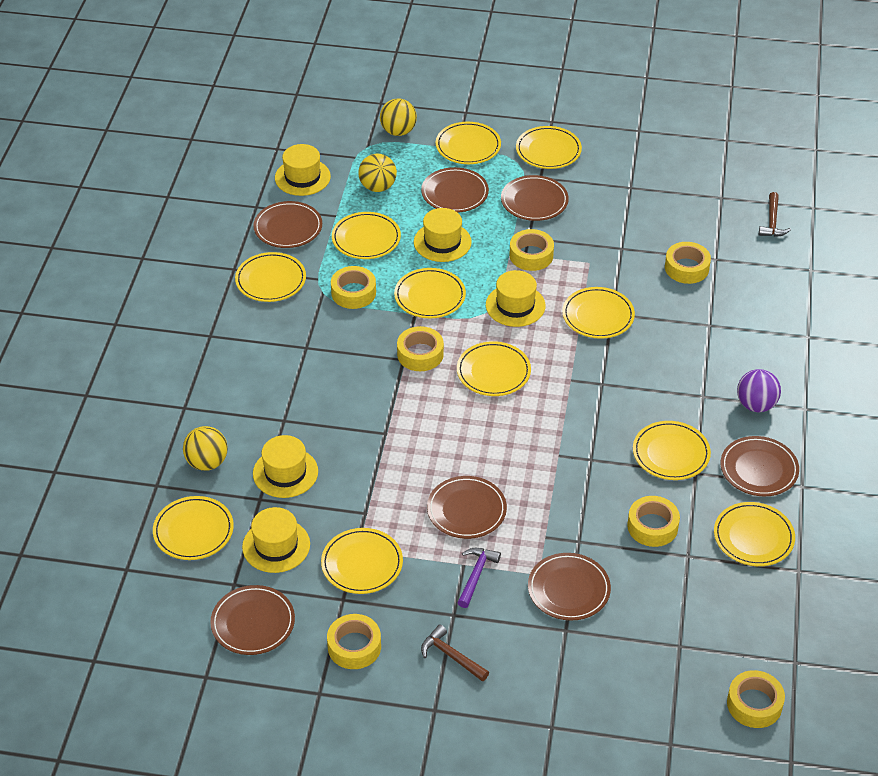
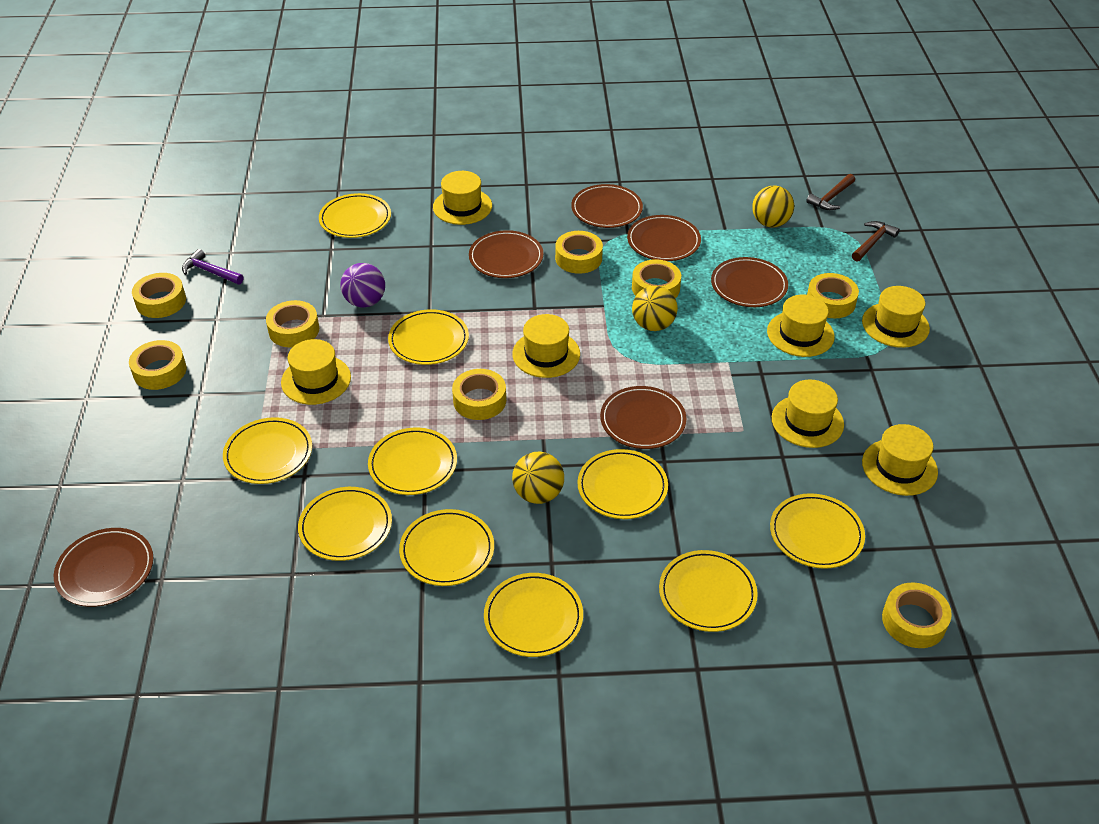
brown plate: [210,585,295,655] [253,201,322,248] [421,167,489,212] [427,476,507,539] [501,175,569,221] [528,553,611,620] [721,436,799,496] = 7 -> [54,528,153,607] [469,230,543,278] [571,184,643,228] [600,386,686,449] [627,215,701,261] [711,257,788,307] = 6
yellow hat: [242,507,310,573] [253,435,318,498] [275,144,331,196] [414,208,472,262] [486,270,546,327] = 5 -> [281,339,351,405] [433,171,492,225] [512,314,580,378] [767,295,835,357] [772,379,844,448] [862,286,930,348] [862,424,938,496] = 7
yellow plate: [153,496,234,560] [235,252,306,302] [321,528,403,594] [332,212,401,259] [394,268,466,318] [436,122,501,164] [457,341,531,396] [516,126,582,169] [562,287,635,339] [633,421,711,480] [714,502,795,566] = 11 -> [223,417,312,484] [298,487,392,561] [319,193,391,238] [368,428,457,495] [388,309,469,365] [399,509,494,586] [484,573,583,657] [577,449,668,519] [659,550,758,632] [770,493,865,569] = 10
yellow tape: [327,614,381,669] [331,266,376,309] [397,326,444,371] [509,229,554,271] [627,496,680,547] [665,242,711,284] [727,670,785,728] = 7 -> [129,340,187,390] [132,273,186,318] [266,300,319,347] [452,369,506,420] [555,231,603,274] [632,259,681,298] [807,273,859,318] [882,583,952,648] = 8

